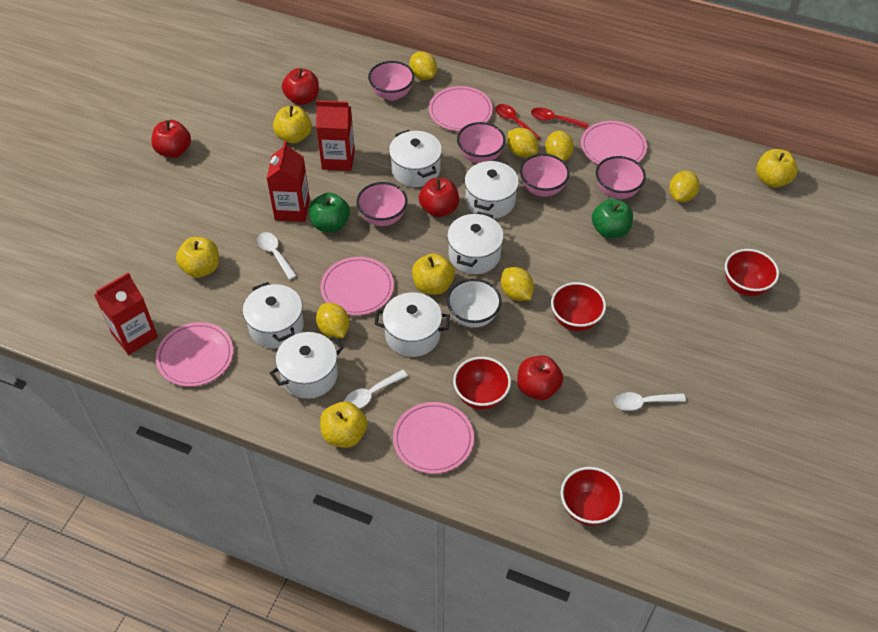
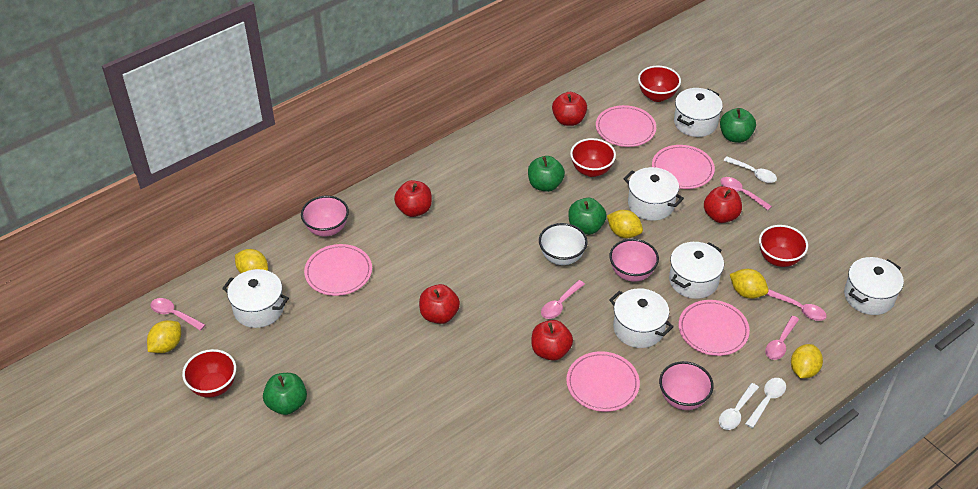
green apple: [309,192,350,232] [592,198,633,238] = 2 -> [263,373,307,415] [528,156,565,192] [568,198,607,235] [720,108,756,143] = 4
pink bowl: [357,182,408,226] [368,61,414,101] [457,122,506,164] [520,154,570,197] [596,156,646,199] = 5 -> [301,196,349,236] [609,239,659,282] [659,361,714,410] = 3
pink spoon: none = 0 -> [150,298,205,331] [541,280,585,319] [720,177,772,210] [765,316,799,360] [766,289,827,321] = 5
red apple: [151,120,191,158] [282,68,319,105] [419,178,459,217] [517,356,563,400] = 4 -> [394,180,432,217] [419,284,460,324] [532,320,573,361] [552,92,587,126] [704,186,742,223] = 5
red carton: [94,273,158,355] [267,141,310,222] [316,100,355,171] = 3 -> none = 0
red spoon: [495,104,540,140] [531,107,589,129] = 2 -> none = 0
yellow apple: [176,237,219,278] [273,106,312,144] [320,401,368,448] [412,253,455,295] [756,149,798,188] = 5 -> none = 0
yellow lemon: [316,303,349,338] [409,51,437,80] [501,267,534,301] [507,128,538,158] [545,131,574,161] [669,171,700,202] = 6 -> [147,320,181,353] [235,249,268,273] [607,210,643,238] [730,269,769,299] [791,344,823,378] = 5

